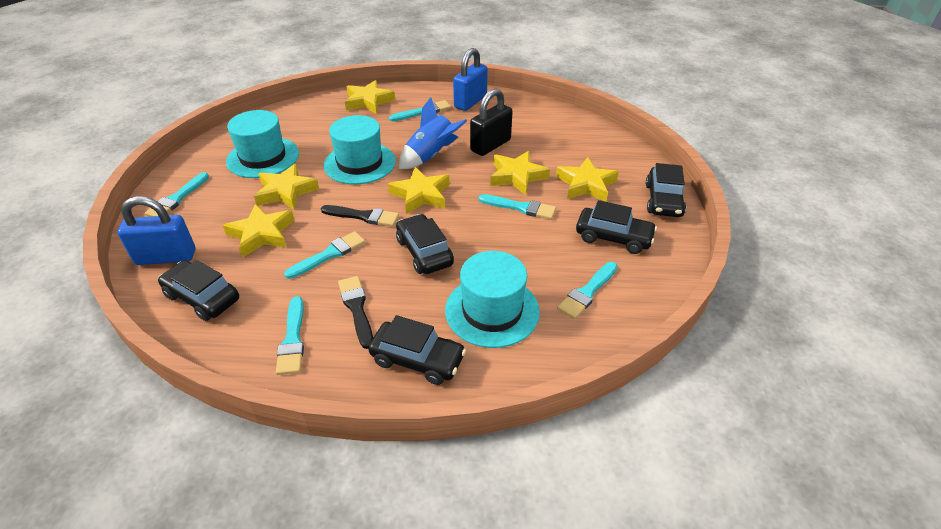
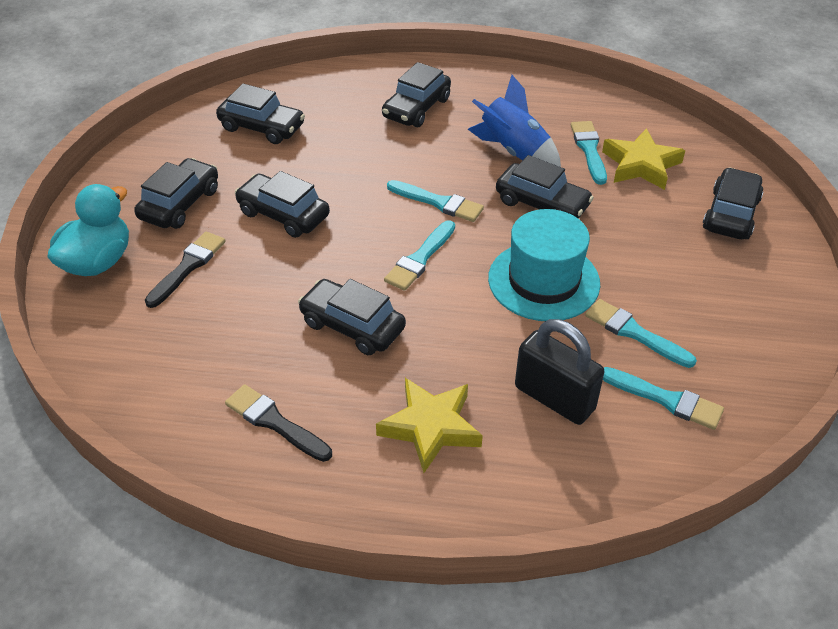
black car: [158,260,239,321] [368,315,466,385] [396,214,454,274] [576,200,657,254] [646,163,686,217] = 5 -> [134,158,218,229] [216,83,305,144] [235,171,330,238] [298,279,406,355] [382,62,451,127] [496,155,594,219] [703,168,763,239] = 7
blue padlock: [117,196,195,265] [453,48,488,111] = 2 -> none = 0
turquoise brush: [145,172,209,217] [276,296,304,375] [284,231,365,279] [389,100,451,121] [478,194,556,219] [557,262,618,319] = 6 -> [384,220,455,291] [387,180,484,222] [571,121,607,185] [585,299,697,368] [603,367,724,430] = 5
turquoise duck: none = 0 -> [48,184,129,276] = 1
turquoise hat: [226,110,299,178] [324,115,396,184] [445,251,540,348] = 3 -> [488,209,600,321] = 1
yellow star: [223,204,295,257] [254,164,319,210] [345,80,395,114] [388,167,450,214] [490,151,550,195] [556,157,619,202] = 6 -> [376,378,483,473] [602,128,685,190] = 2

